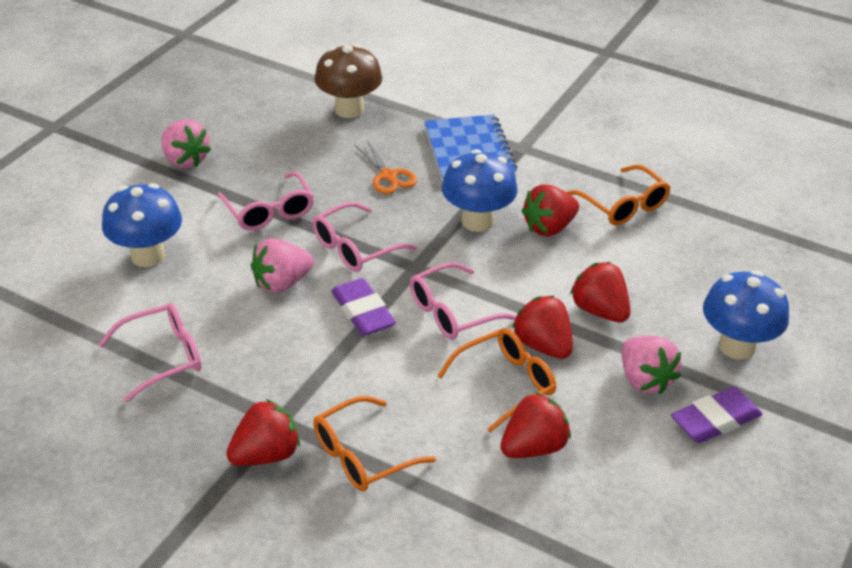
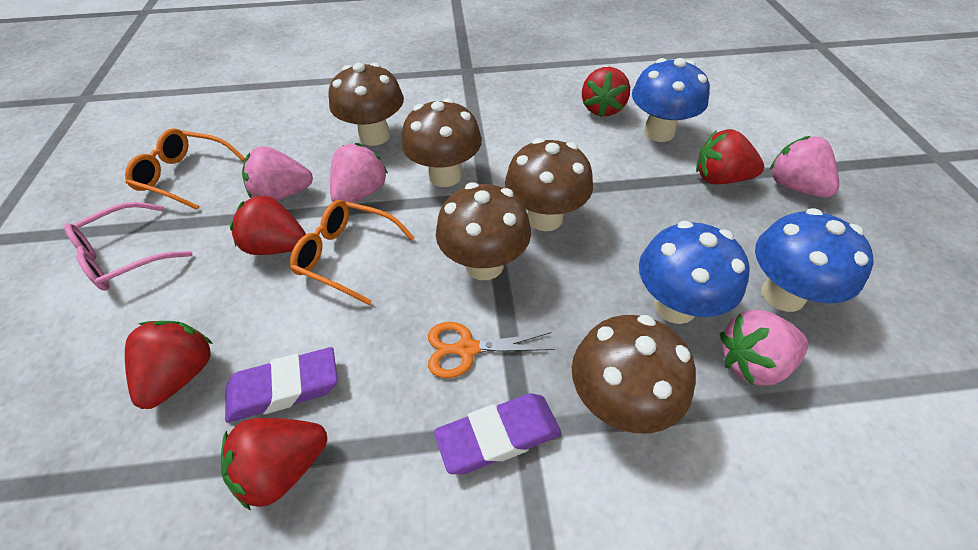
blue notebook: [424,114,518,182] = 1 -> none = 0
brown mushroom: [314,44,382,118] = 1 -> [328,62,404,146] [401,98,482,187] [436,182,531,280] [505,138,593,231] [572,315,696,433] = 5
orange glasses: [313,396,436,491] [437,328,556,432] [567,165,670,225] = 3 -> [125,128,245,210] [290,200,415,305] = 2
pink glasses: [99,303,202,402] [217,172,314,231] [312,202,417,272] [410,262,517,339] = 4 -> [64,202,193,291] = 1
pink strawberry: [161,119,211,168] [251,238,314,293] [622,336,681,395] = 3 -> [242,146,313,201] [330,143,388,203] [719,310,808,386] [770,136,839,198] = 4

